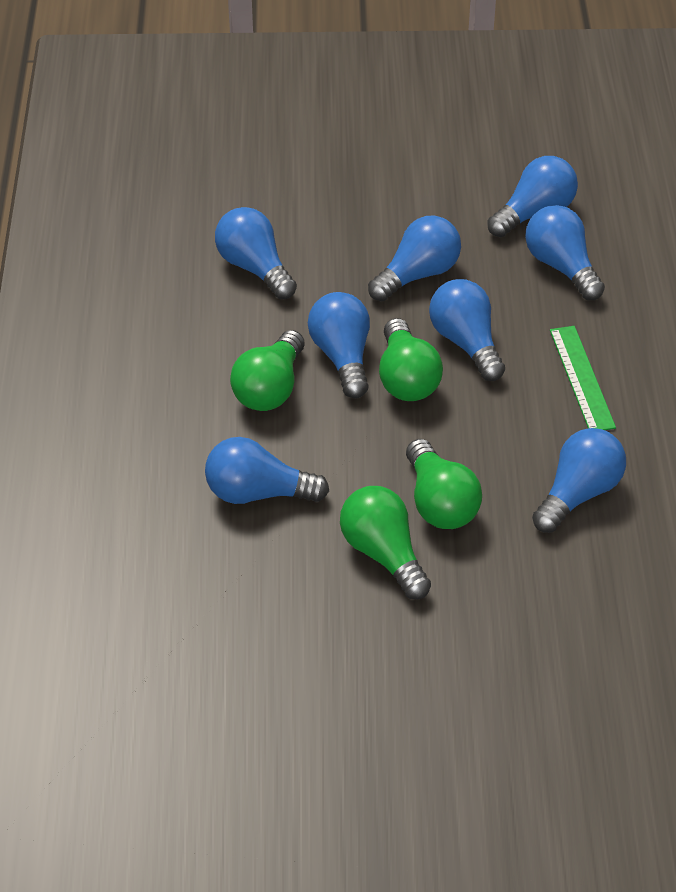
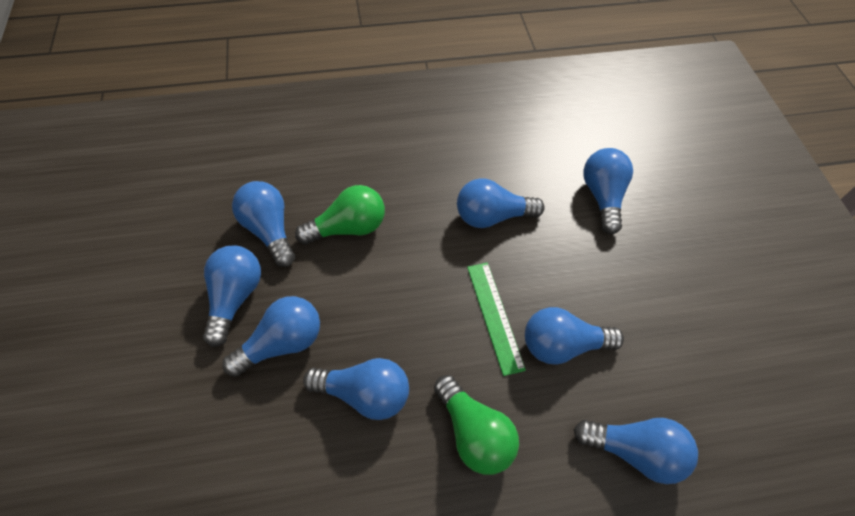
green light bulb: [230,330,305,411] [340,486,431,599] [379,318,443,401] [406,439,482,529] = 4 -> [295,185,385,245] [434,375,519,475] = 2

